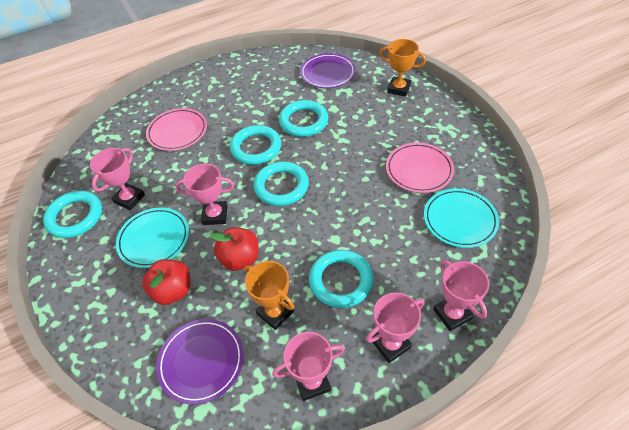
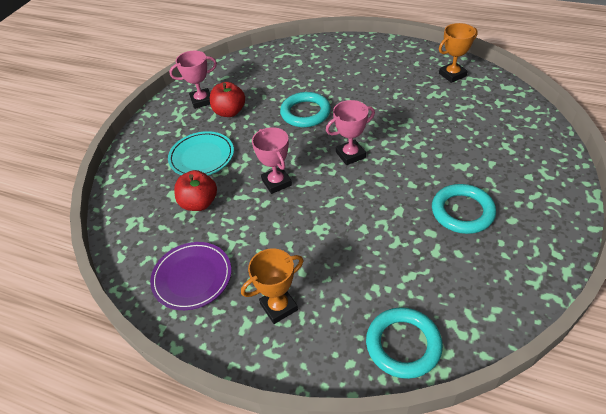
pink plate: [146,108,207,151] [386,143,454,193] = 2 -> none = 0
pink trophy: [90,148,145,210] [175,164,234,225] [272,332,345,401] [366,293,424,363] [433,260,489,331] = 5 -> [169,50,217,109] [252,127,292,194] [326,100,375,165] = 3
purple plate: [156,319,244,405] [300,53,356,88] = 2 -> [150,242,231,310] = 1
turquoise plate: [116,207,189,268] [424,188,499,248] = 2 -> [168,131,234,175] = 1
turquoise ring: [43,191,102,238] [230,125,281,165] [254,161,309,206] [279,100,328,137] [309,250,374,308] = 5 -> [280,92,331,127] [366,307,443,379] [432,184,496,234] = 3

